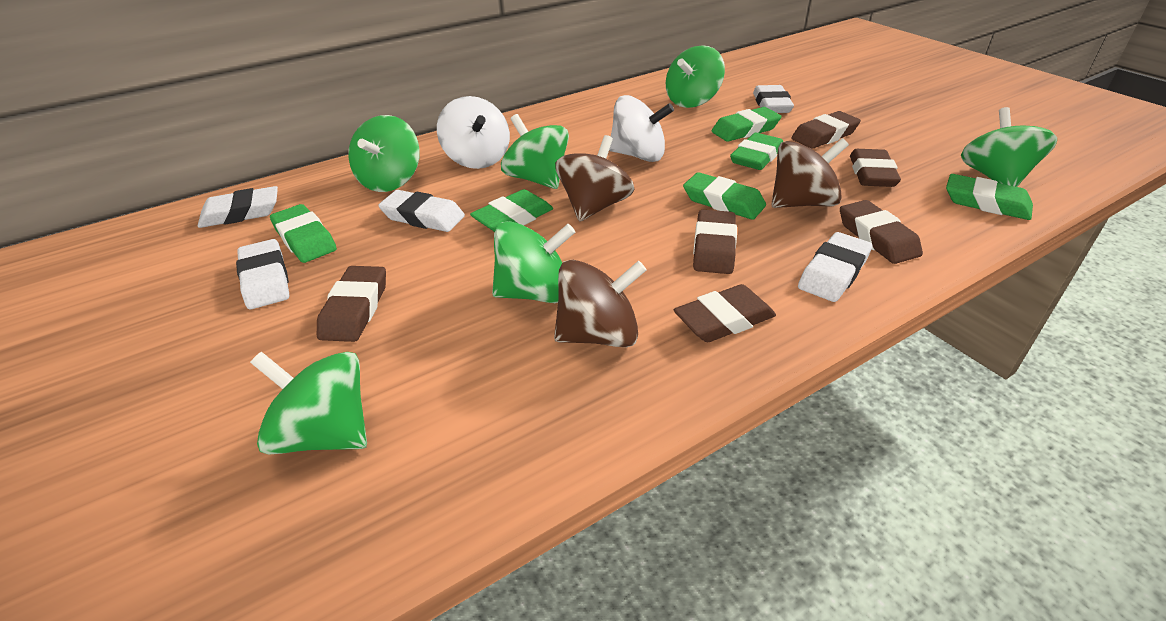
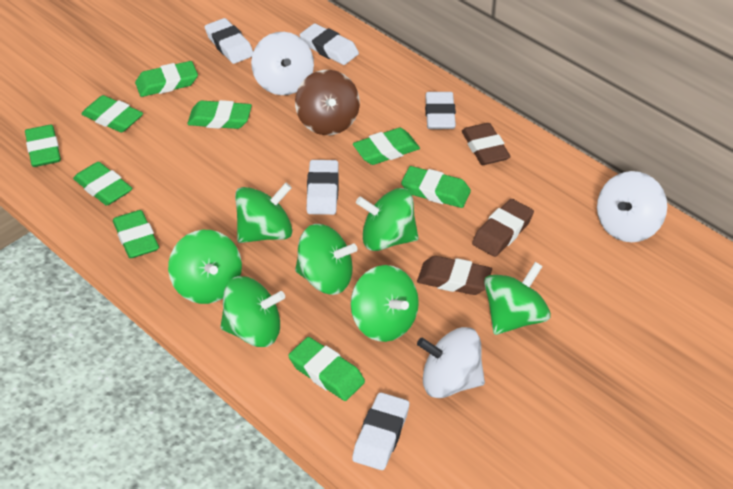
brown eraser: [317,266,386,342] [674,284,776,342] [693,210,737,274] [791,111,861,149] [840,200,923,264] [850,149,901,187] = 6 -> [417,256,492,295] [462,123,511,165] [472,199,534,257] = 3
brown spinning top: [554,260,647,347] [555,135,634,222] [771,138,849,208] = 3 -> [295,70,360,135] = 1
green eraser: [270,204,337,263] [470,189,553,232] [683,172,766,220] [712,107,782,142] [730,133,783,170] [946,174,1033,220] = 6 -> [25,125,61,167] [73,162,132,206] [82,95,143,133] [113,210,159,258] [135,61,198,97] [187,100,252,129] [288,337,365,401] [353,128,420,165] [401,166,471,208] = 9
green spinning top: [250,352,367,454] [348,115,420,192] [492,221,575,303] [501,114,569,189] [666,45,725,108] [961,107,1057,187] = 6 -> [168,230,242,304] [220,276,285,347] [235,183,293,243] [295,224,357,295] [351,265,419,342] [356,188,419,251] [484,262,551,335] = 7
white spinning top: [437,96,510,169] [609,95,674,162] = 2 -> [251,32,314,95] [417,327,485,398] [597,171,667,242] = 3

